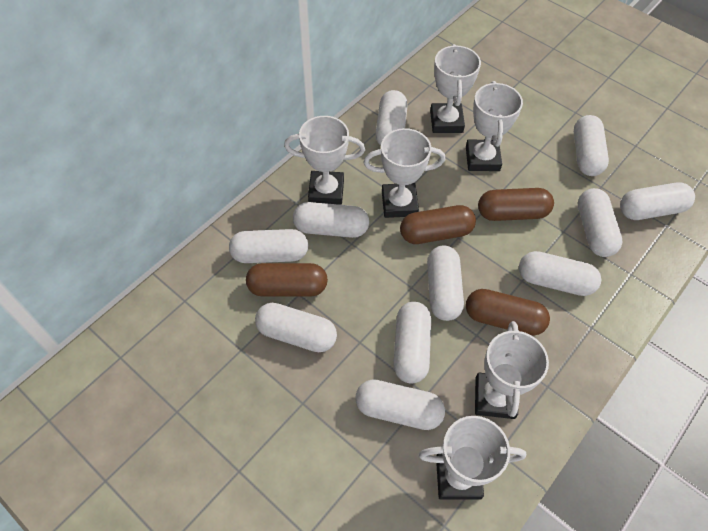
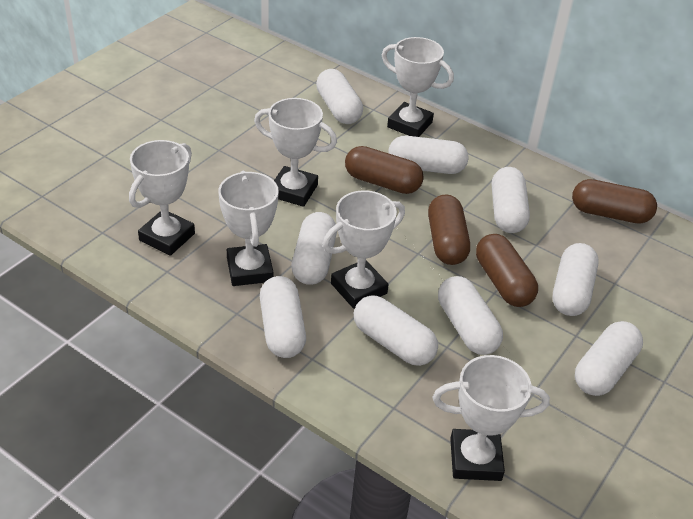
white capsule: [229,229,308,263] [255,303,337,352] [293,202,369,238] [355,379,445,430] [376,90,407,146] [393,302,431,384] [427,245,464,321] [519,251,601,296] [574,115,609,176] [578,188,623,257] [620,182,695,220] = 11 -> [260,276,306,358] [291,212,337,285] [316,69,363,124] [354,295,438,366] [388,136,468,174] [438,276,503,355] [492,167,530,233] [553,243,599,316] [575,321,643,396] = 9

